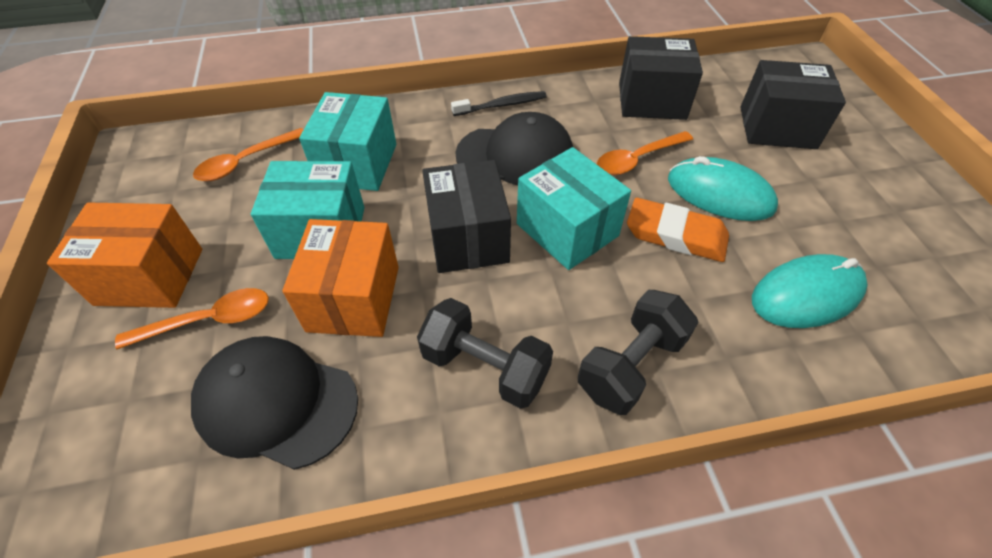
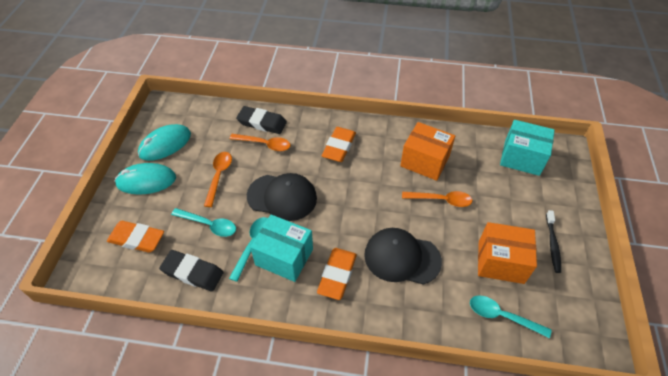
black box: [422,160,511,273] [619,36,703,120] [740,60,846,149] = 3 -> none = 0
black dumbbell: [417,298,553,409] [578,290,698,415] = 2 -> none = 0
black eraser: none = 0 -> [159,250,224,291] [236,106,287,134] = 2
orange eraser: [627,198,729,262] = 1 -> [107,221,164,253] [317,248,357,300] [322,127,356,162] = 3
turquoise box: [251,161,364,259] [299,92,396,191] [517,147,631,270] = 3 -> [250,215,313,282] [500,120,555,176] = 2
turquoise spoon: none = 0 -> [171,208,236,237] [229,217,268,282] [470,296,552,338] = 3

